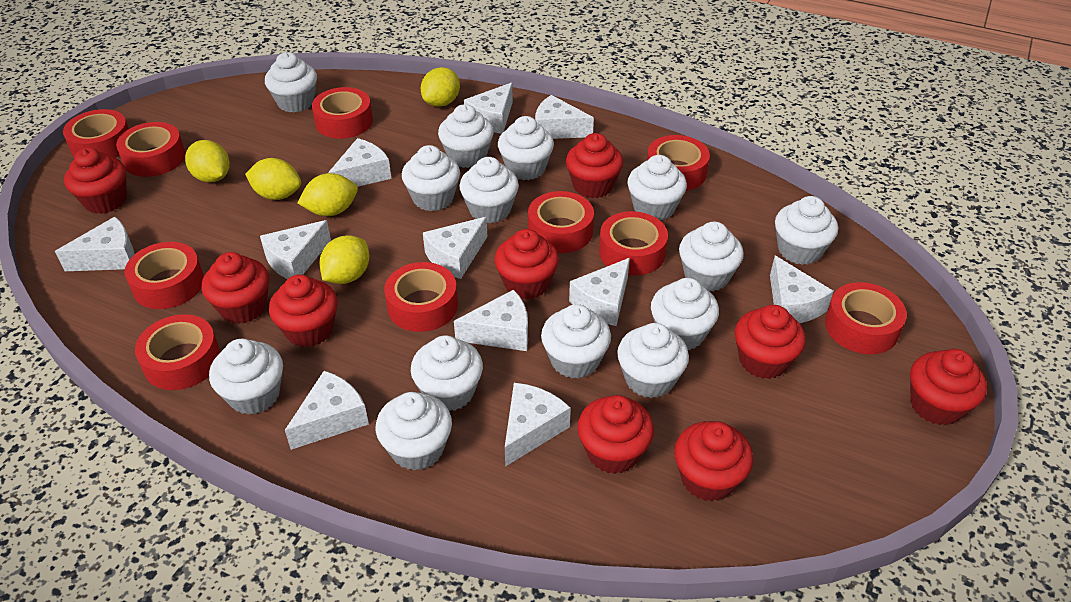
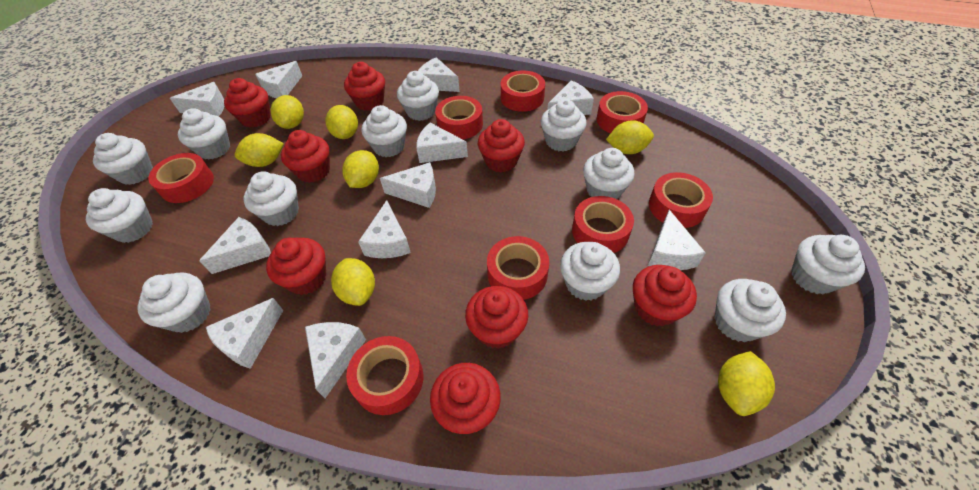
red cupcake: [64,148,127,214] [202,252,269,324] [269,274,337,347] [494,229,559,300] [566,133,623,198] [578,395,654,474] [674,421,753,502] [735,305,806,379] [910,349,987,425] = 9 -> [224,78,271,128] [266,238,326,295] [281,130,330,183] [344,62,385,111] [430,363,501,434] [465,286,528,349] [478,119,525,173] [633,265,697,326] = 8
red tape: [63,109,129,158] [116,122,186,177] [125,242,204,309] [135,314,220,390] [312,87,373,139] [384,262,458,332] [528,191,594,253] [599,211,668,276] [647,135,710,191] [825,282,907,354] = 10 -> [148,153,214,203] [346,336,423,415] [435,96,483,139] [487,236,549,300] [501,70,545,112] [572,196,634,253] [597,91,648,133] [649,172,713,228] = 8
white cupcake: [209,339,283,415] [265,52,317,113] [376,392,452,470] [402,145,460,211] [411,335,483,411] [438,104,494,168] [459,157,519,223] [498,116,554,180] [541,304,611,379] [617,323,689,398] [627,155,687,220] [651,278,719,350] [679,222,744,292] [775,196,838,265] = 14 -> [86,188,153,243] [93,133,153,185] [137,273,211,333] [178,108,230,160] [243,172,299,226] [362,105,407,157] [397,71,439,121] [541,99,587,152] [560,242,620,301] [583,148,634,199] [715,279,786,342] [791,235,865,295] = 12
yellow lemon: [185,140,230,182] [245,158,301,200] [298,173,358,216] [319,236,369,284] [421,67,460,107] = 5 -> [235,133,284,167] [271,95,304,129] [325,105,358,139] [331,258,375,306] [342,150,379,188] [606,120,654,154] [718,351,775,416] = 7

